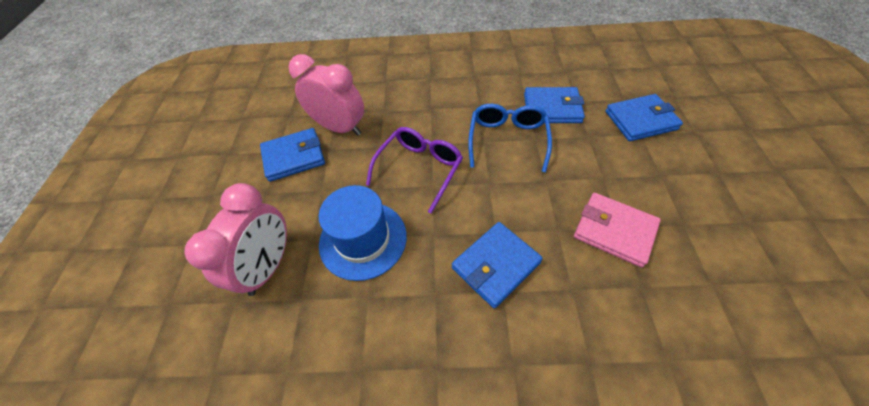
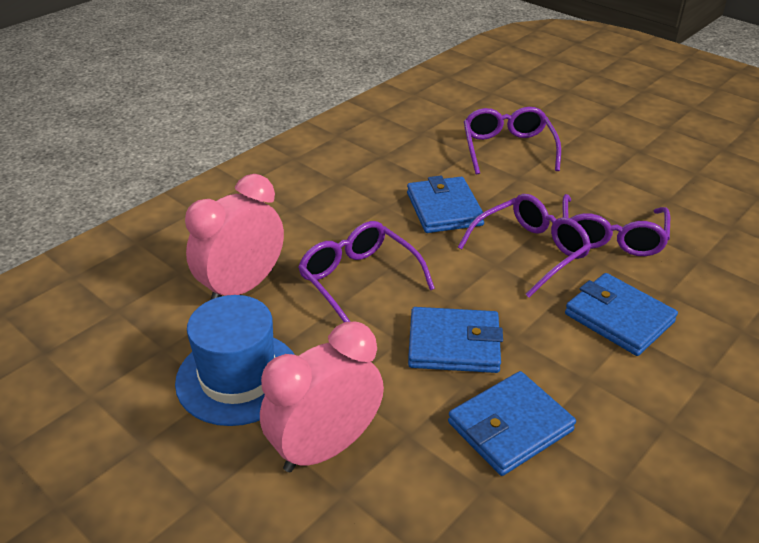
blue glasses: [468,104,552,172] = 1 -> none = 0
pink wallet: [574,193,661,268] = 1 -> none = 0
purple glasses: [366,127,463,214] = 1 -> [298,221,435,322] [458,194,591,298] [464,107,561,175] [563,194,670,256] = 4

